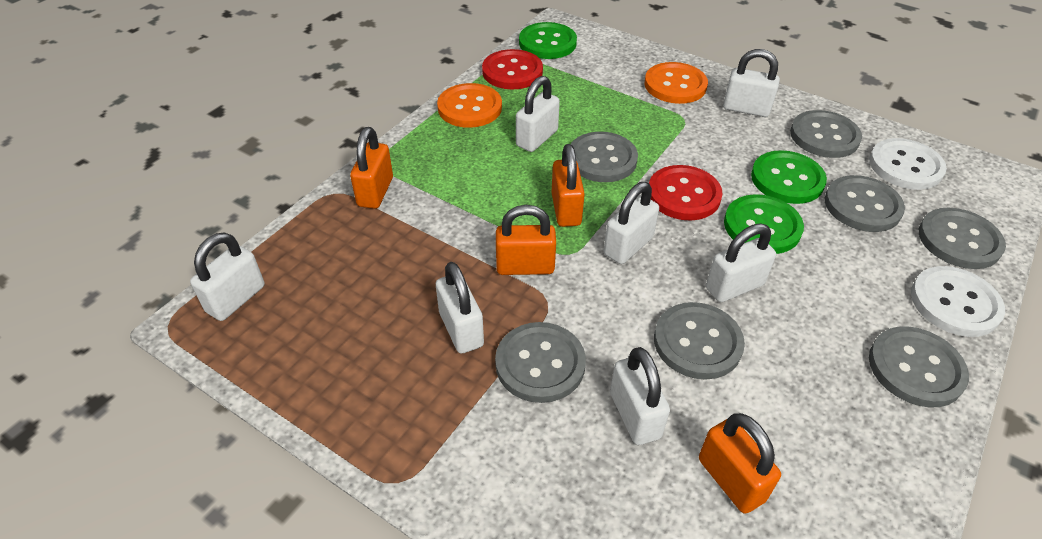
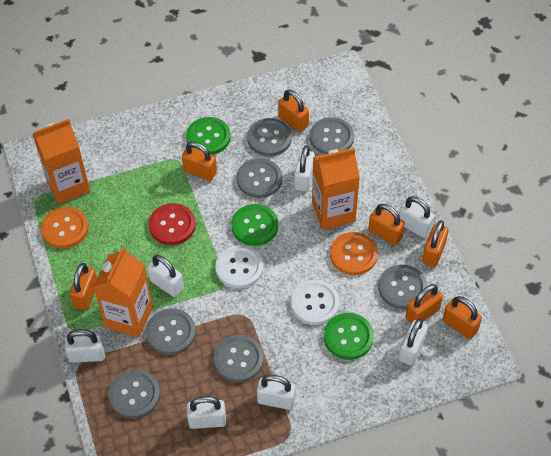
orange carton: none = 0 -> [33,119,90,204] [93,247,153,337] [312,148,360,230] = 3
orange padlock: [350,127,393,209] [496,205,556,275] [552,144,585,227] [699,413,781,514] = 4 -> [70,263,97,310] [182,142,217,181] [278,89,309,132] [368,204,405,245] [406,284,443,323] [422,220,449,267] [443,296,482,339] = 7
red button: [482,49,543,89] [649,165,723,221] = 2 -> [149,203,196,245] = 1

